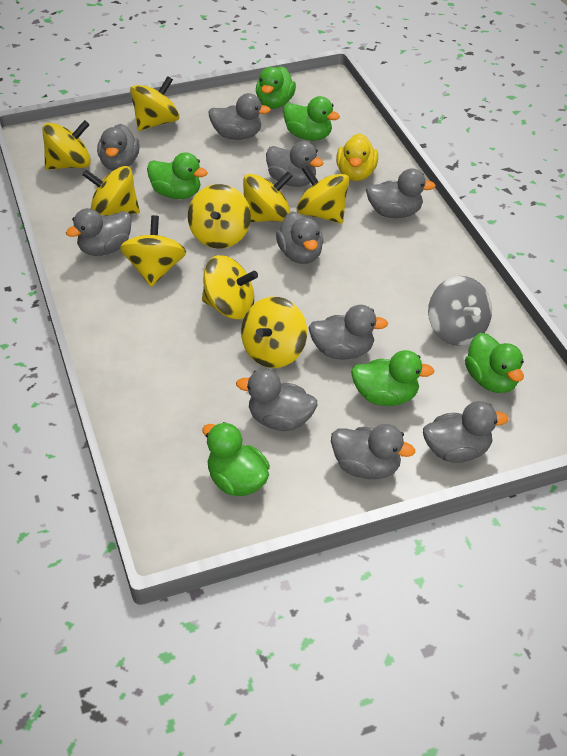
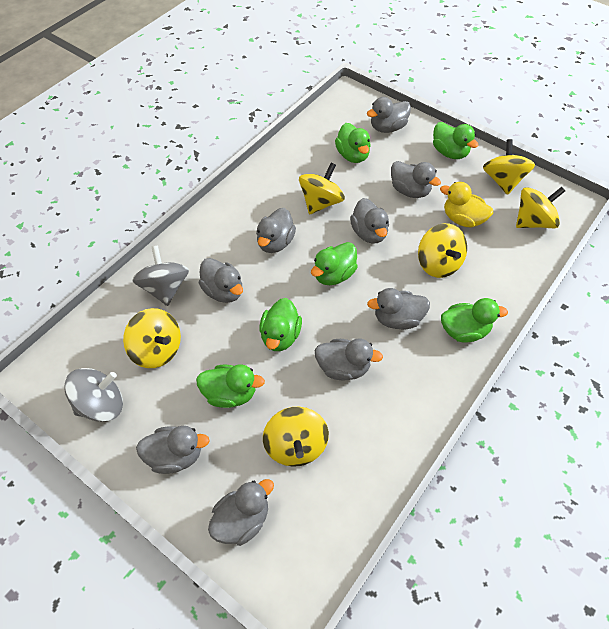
grey duck: [66,208,132,256] [97,124,140,171] [208,93,271,140] [236,369,317,431] [266,141,323,187] [276,211,323,264] [308,305,388,360] [331,424,415,479] [366,168,436,218] [423,401,509,463] = 10 -> [136,426,210,474] [199,258,243,303] [208,479,274,546] [256,208,296,253] [315,339,383,380] [350,198,389,244] [367,97,411,133] [367,288,430,330] [391,161,441,198] = 9
grey spinning top: [428,276,492,346] = 1 -> [64,368,123,422] [132,246,189,306] = 2
yellow spinning top: [42,120,91,170] [83,166,140,216] [120,215,186,287] [130,76,179,131] [188,184,251,249] [202,255,258,319] [241,297,307,368] [243,172,293,222] [297,165,349,224] = 9 -> [123,308,181,368] [263,407,329,467] [299,162,345,215] [418,223,467,278] [483,139,535,195] [516,187,565,228] = 6

